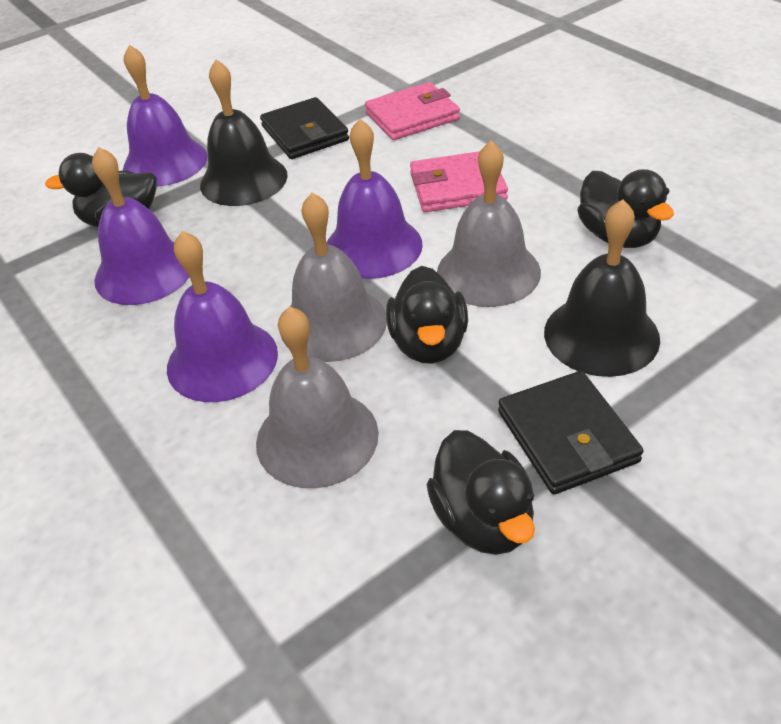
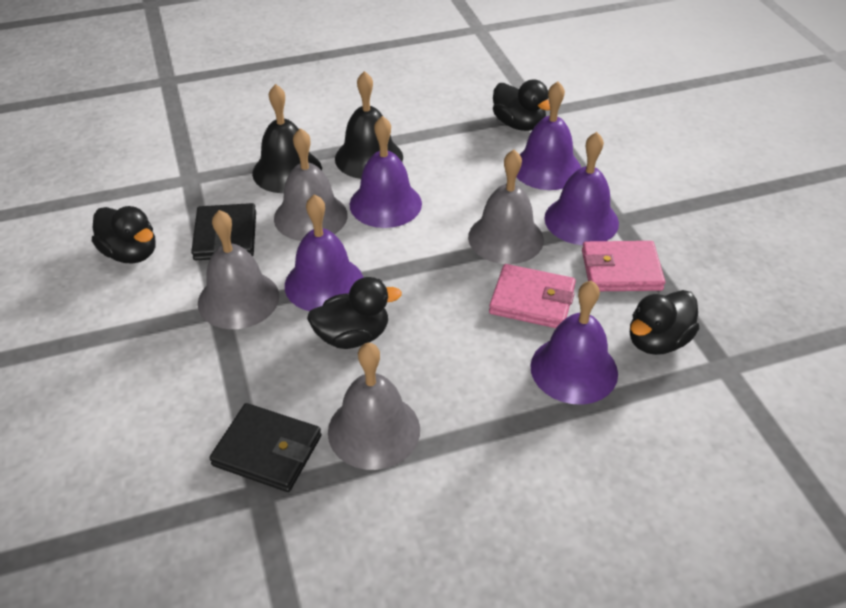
grey bell: [256,306,379,488] [281,193,387,362] [437,141,541,307] = 3 -> [198,210,279,329] [274,128,348,241] [328,343,420,470] [468,150,544,264] = 4
purple bell: [92,147,189,305] [123,45,208,187] [167,231,278,402] [327,119,423,279] = 4 -> [285,194,364,311] [350,116,422,228] [517,81,581,190] [530,280,618,404] [545,132,619,245] = 5

